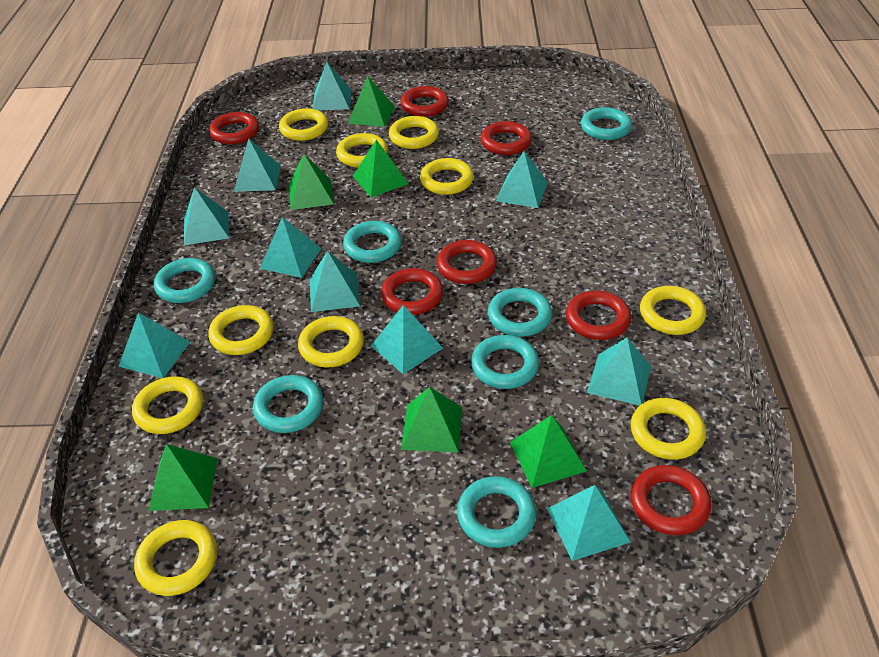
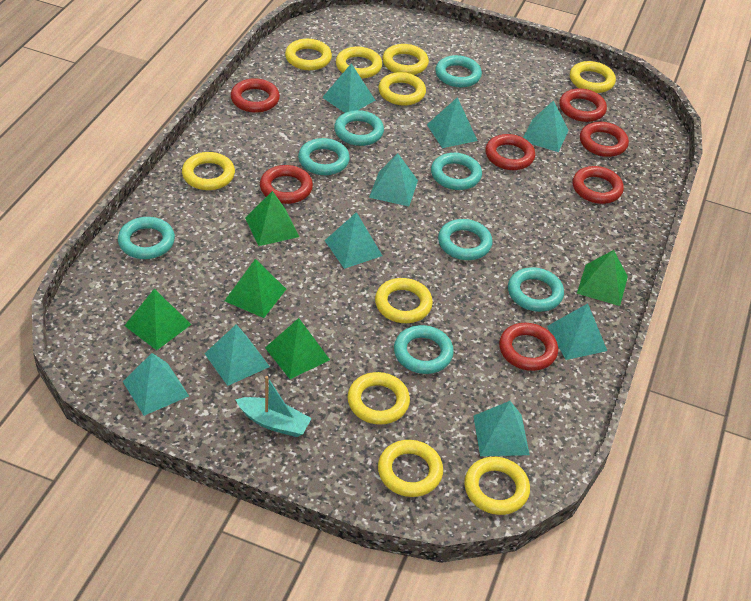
green pyramid: [148,444,218,511] [289,154,334,210] [348,76,395,127] [353,139,408,197] [401,387,462,453] [510,415,587,488] = 6 -> [124,289,192,350] [225,259,286,318] [245,191,299,246] [265,318,330,379] [577,250,628,306] = 5
turquoise boat: none = 0 -> [235,376,312,437] = 1
turquoise pyramid: [118,313,190,378] [184,187,229,245] [234,138,281,192] [260,217,322,278] [310,251,360,312] [312,62,352,110] [371,305,443,374] [496,151,548,208] [547,485,630,561] [587,337,652,406] = 10 -> [123,353,189,416] [204,324,270,386] [322,64,375,113] [325,212,383,269] [369,153,418,206] [427,97,477,148] [474,401,530,456] [523,101,569,152] [547,303,607,360] = 9
turquoise ring: [154,258,215,303] [253,375,323,433] [343,221,402,263] [457,476,536,548] [471,335,539,389] [488,288,552,337] [581,107,632,140] = 7 -> [118,217,175,259] [298,138,350,175] [334,110,384,146] [394,325,454,374] [431,153,482,190] [435,55,482,87] [438,219,492,260] [508,267,564,312] = 8

